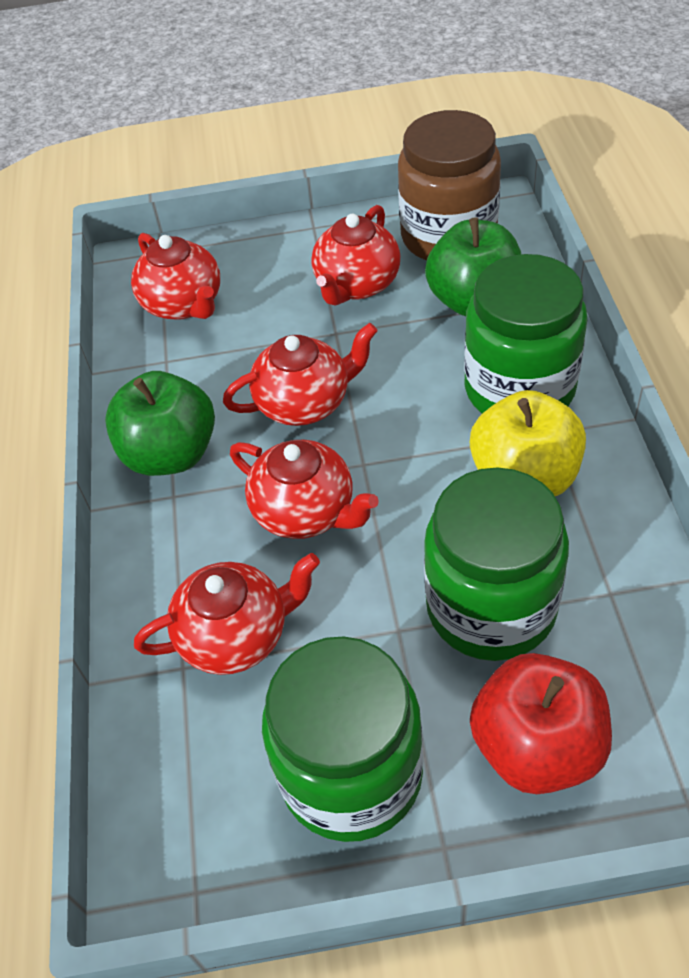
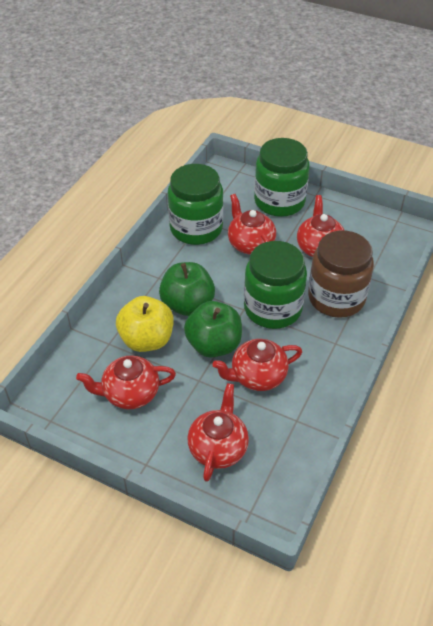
red apple: [470,653,612,794] = 1 -> none = 0

